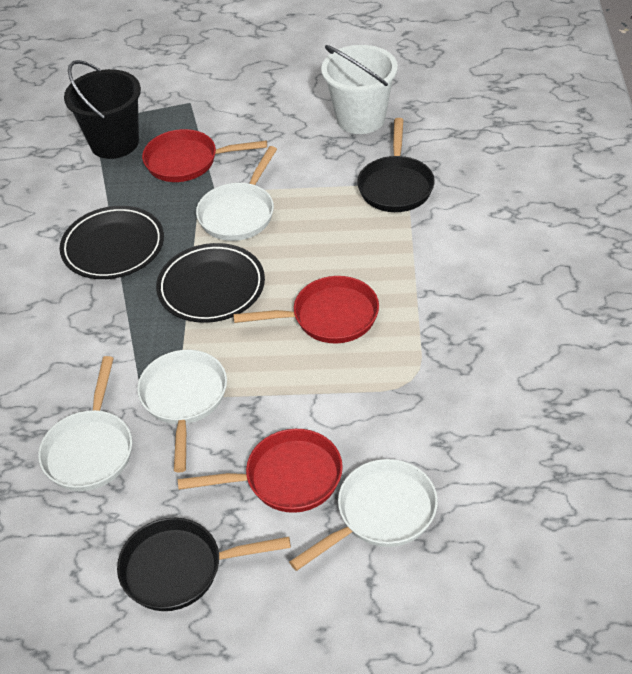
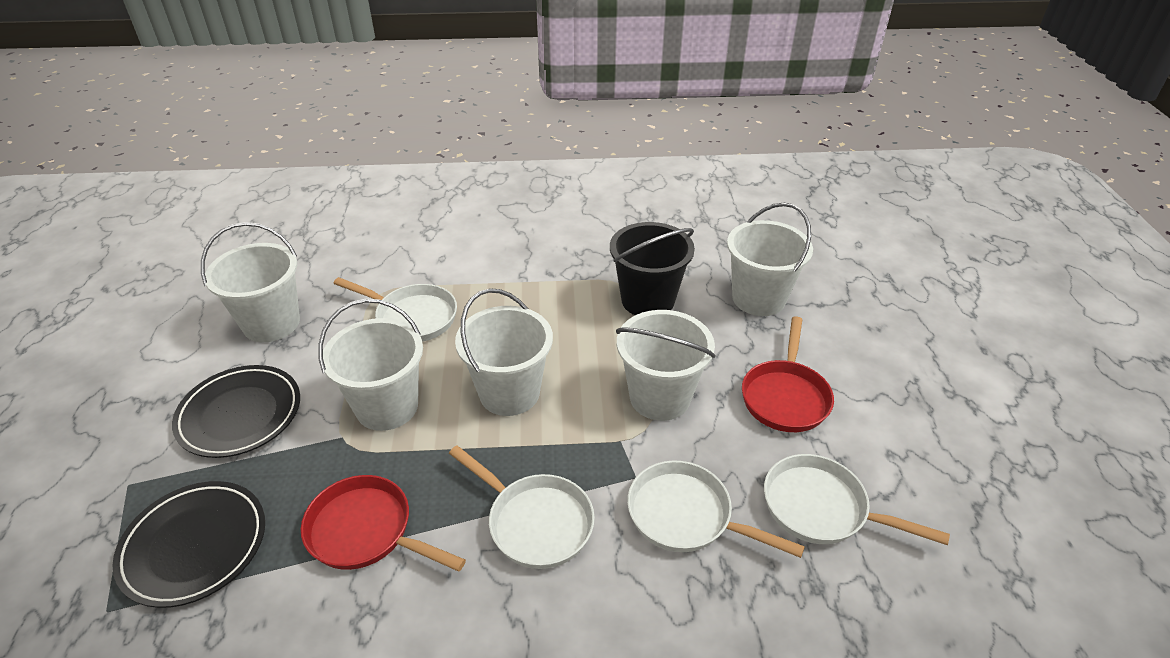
black pan: [117,518,291,611] [357,118,435,212] = 2 -> none = 0
red pan: [142,129,267,182] [178,429,343,513] [233,276,379,344] = 3 -> [301,475,466,571] [742,316,834,432] = 2
white bucket: [321,45,398,134] = 1 -> [201,222,300,342] [318,299,423,431] [455,288,553,416] [616,310,715,421] [727,203,813,316] = 5

